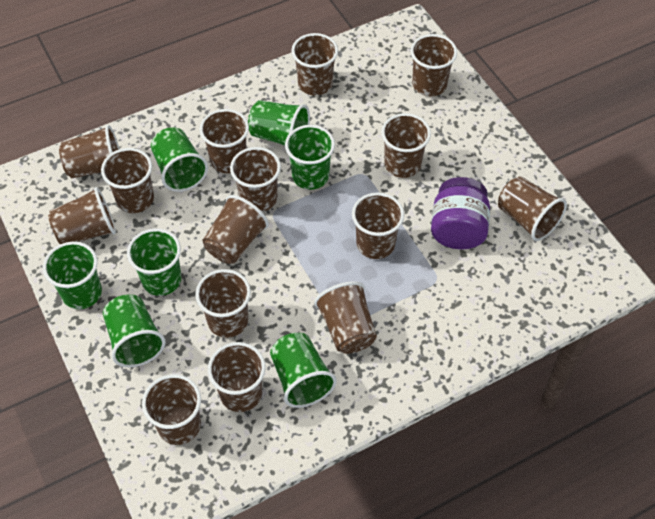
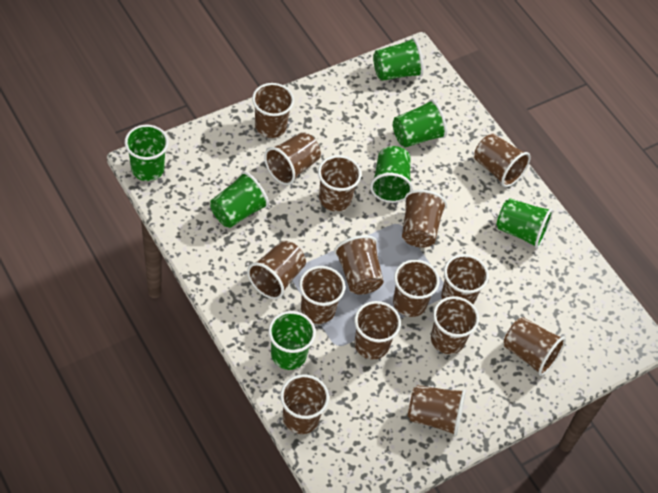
purple jar: [431,177,490,249] = 1 -> none = 0

